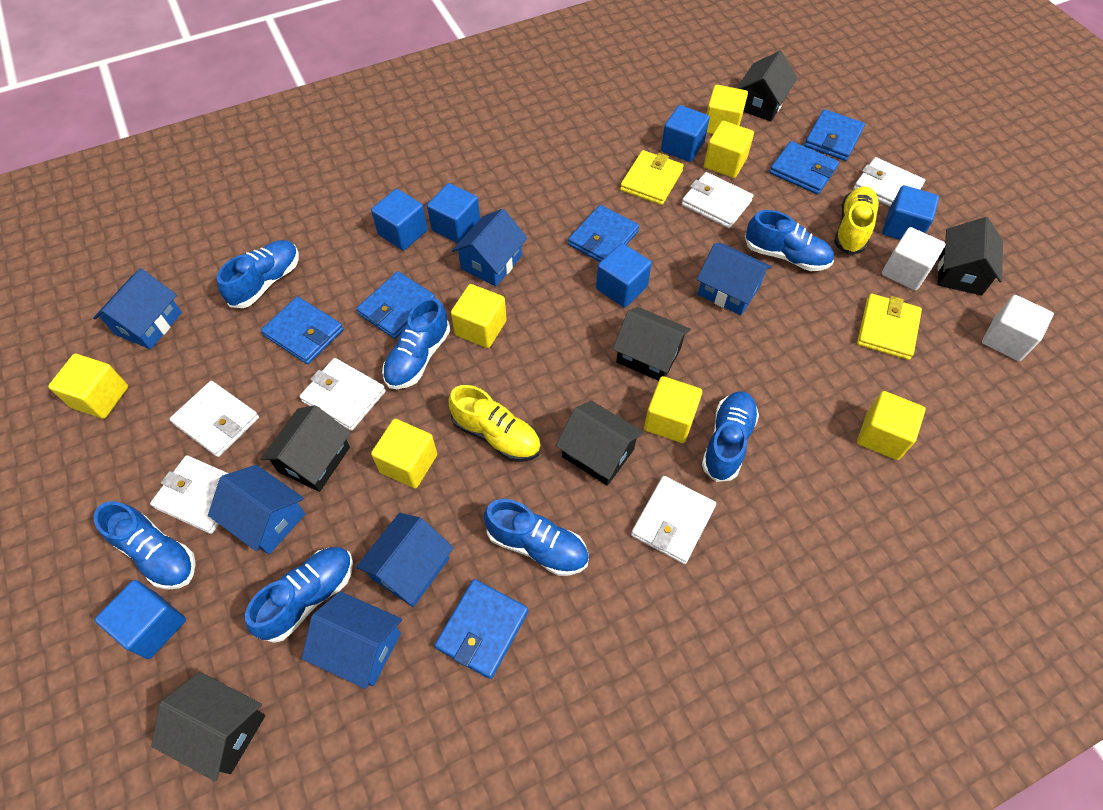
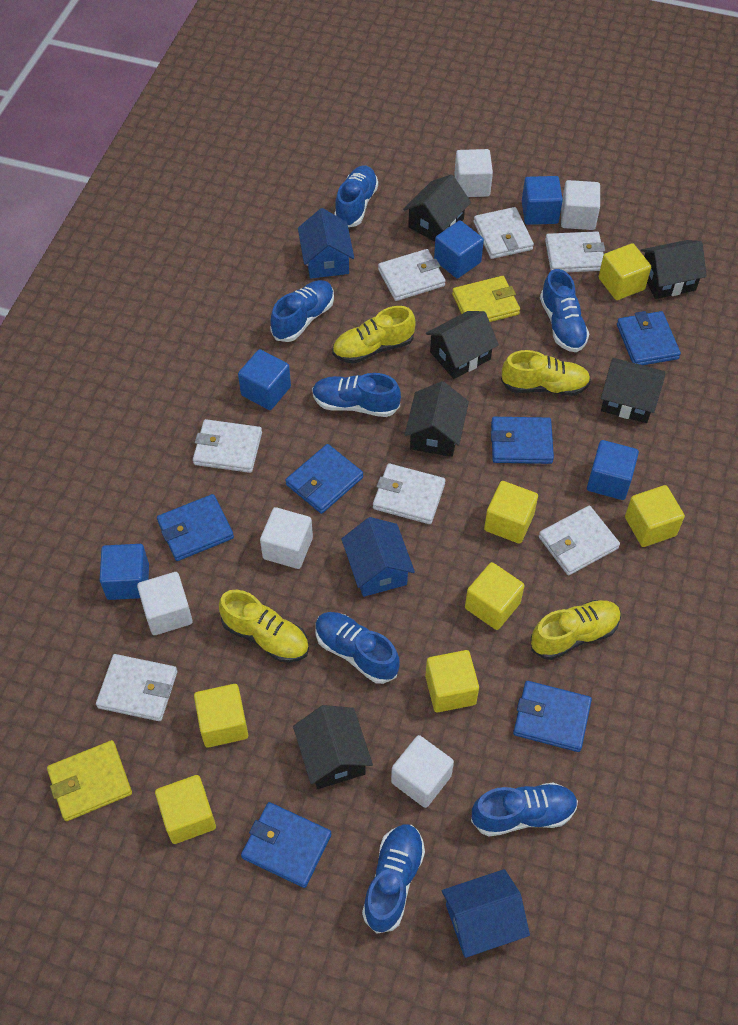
blue cube: [95,580,186,659] [371,189,428,250] [427,183,480,243] [596,243,652,308] [661,105,710,162] [882,185,939,240] = 6 -> [100,544,149,600] [238,349,291,410] [434,220,484,278] [522,176,563,225] [587,440,639,500] = 5
blue house: [93,268,182,349] [208,465,305,555] [302,591,402,689] [356,513,454,607] [452,209,528,287] [697,243,772,315] = 6 -> [298,208,354,279] [341,517,415,597] [442,869,530,958] = 3
white cube: [882,227,945,290] [982,295,1054,361] = 2 -> [137,572,193,635] [260,507,313,569] [391,735,454,808] [454,149,493,197] [561,180,600,230] = 5
white wallet: [150,455,229,534] [169,381,259,457] [299,358,386,431] [631,476,716,564] [682,172,753,228] [853,157,925,207] = 6 -> [96,654,177,721] [193,419,262,473] [373,463,445,524] [378,249,446,301] [474,207,534,259] [539,506,620,575] [545,231,605,272] = 7
yellow shoe: [449,385,541,462] [834,186,879,254] = 2 -> [219,590,309,663] [332,306,416,363] [501,350,591,396] [531,600,621,660] = 4

